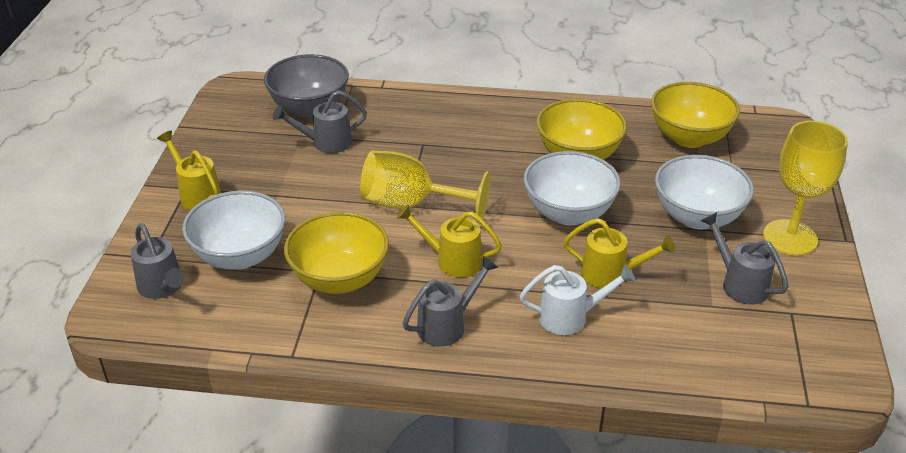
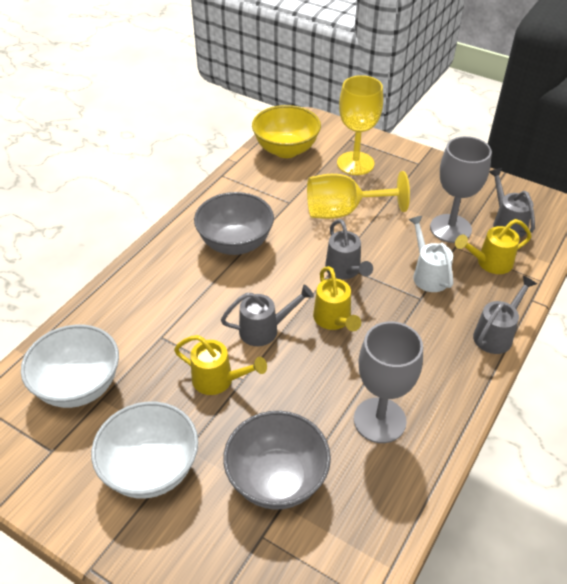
grey bowl: [264,54,349,117] = 1 -> [194,192,274,255] [223,411,331,510] = 2
grey goblet: none = 0 -> [354,321,423,443] [430,136,492,243] = 2
white bowl: [182,191,286,270] [524,151,621,225] [655,155,754,230] = 3 -> [21,325,119,408] [91,402,198,499] = 2
yellow bowl: [284,212,389,294] [536,98,627,160] [651,82,740,148] = 3 -> [252,105,321,158] = 1

